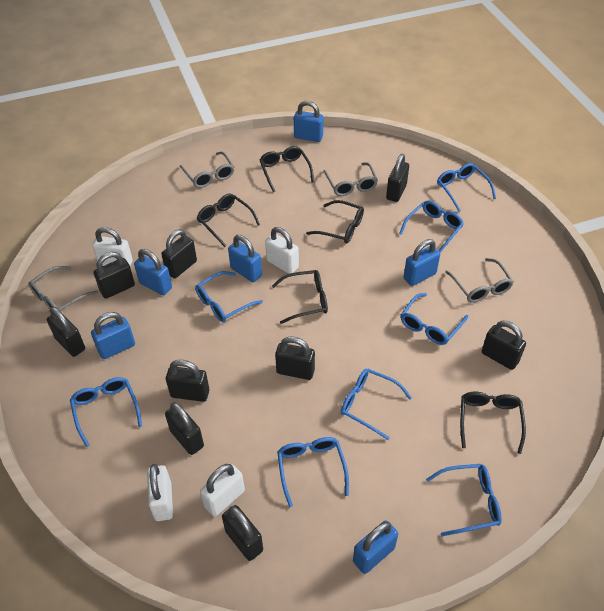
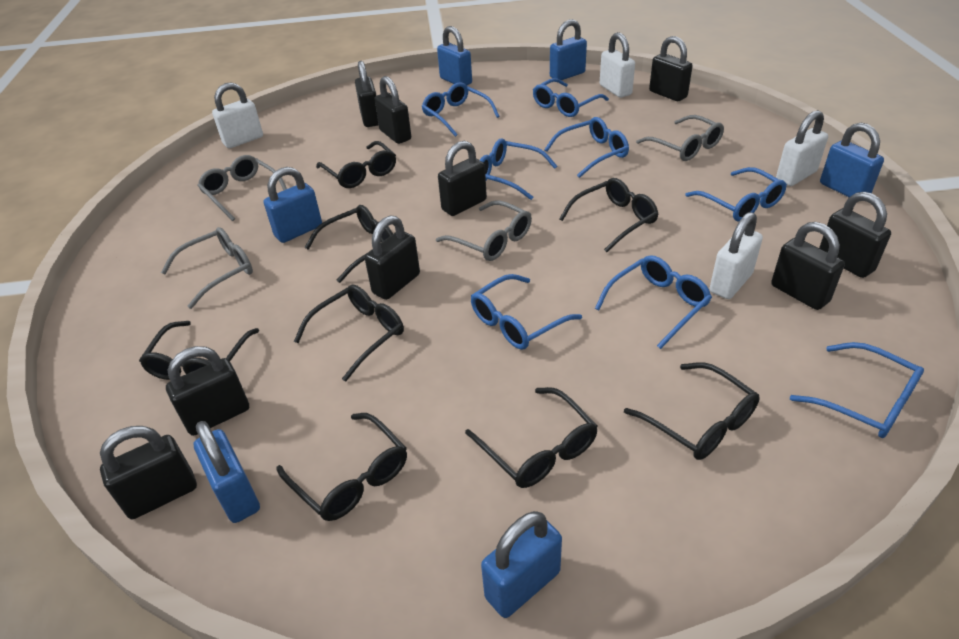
black glasses: [197,193,260,247] [260,146,314,192] [272,270,328,324] [306,200,364,244] [460,392,526,454] = 5 -> [139,321,259,380] [277,413,407,521] [294,285,404,382] [304,205,393,283] [316,141,396,188] [465,387,598,488] [559,178,658,252] [624,362,760,460] = 8

